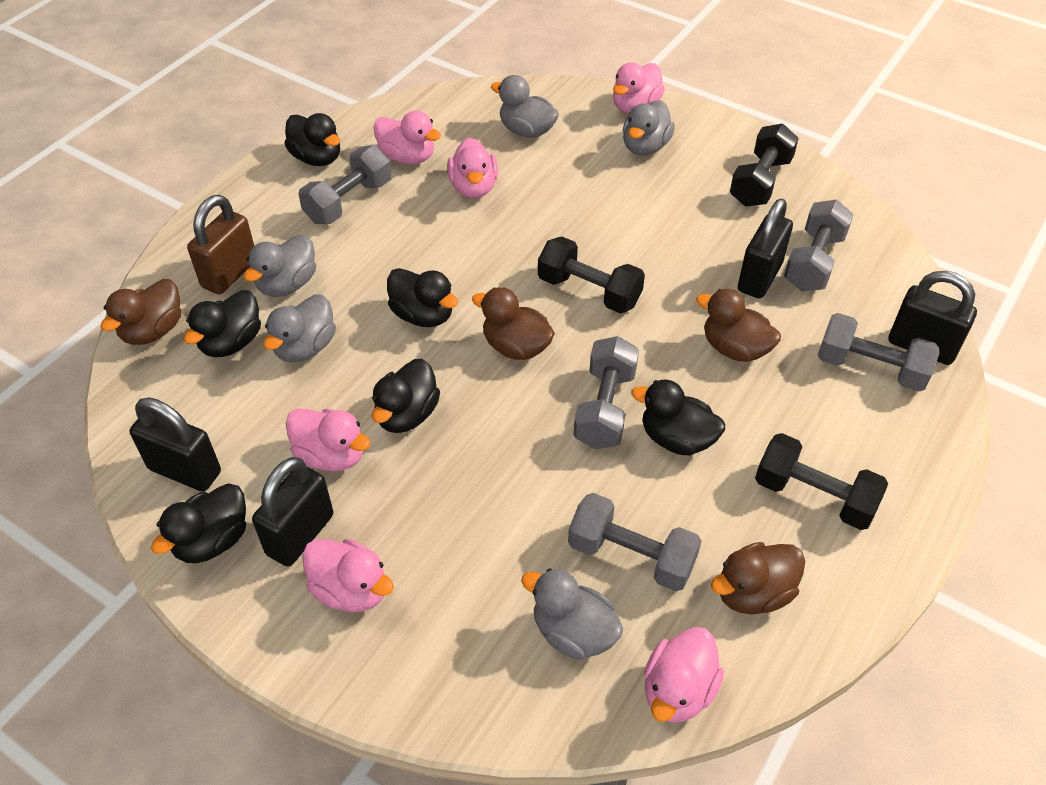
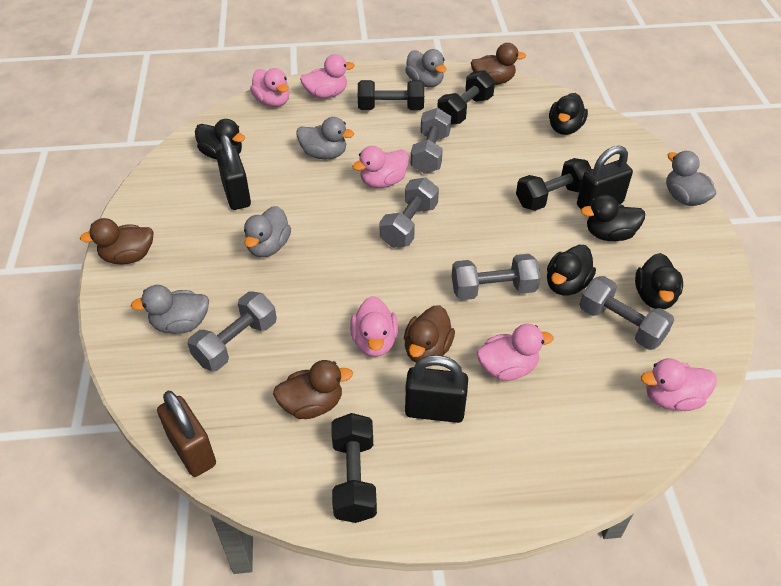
black duck: [151,483,246,563] [184,290,261,357] [284,113,340,166] [372,359,440,433] [387,268,458,327] [631,380,725,455] = 6 -> [195,119,245,159] [547,245,596,295] [549,93,588,135] [581,195,645,241] [635,253,683,309] = 5
black dumbbell: [538,236,645,313] [730,123,799,207] [755,433,888,530] = 3 -> [331,413,377,523] [358,80,424,110] [437,70,495,125] [516,158,591,211] = 4
black padlock: [130,397,221,491] [252,457,333,567] [738,198,793,298] [889,271,977,365] = 4 -> [216,135,251,210] [405,355,468,423] [577,146,633,209] = 3

